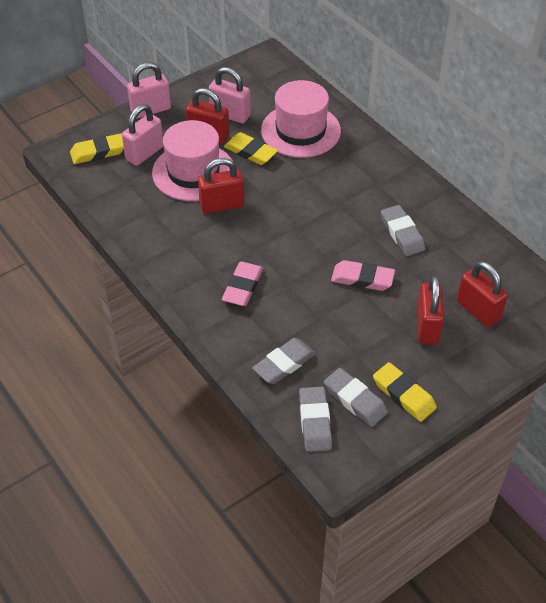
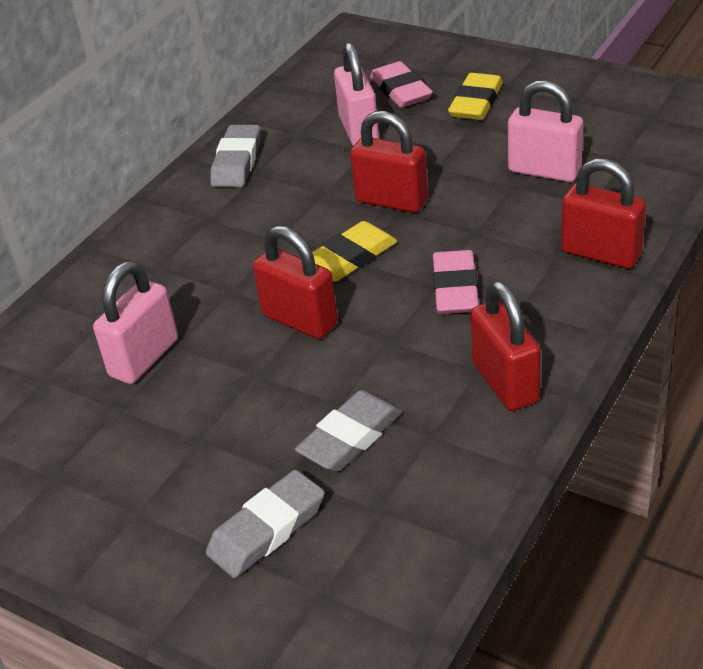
grey eraser: [252,338,316,384] [299,387,332,452] [324,368,388,427] [381,205,425,256] = 4 -> [206,470,325,578] [210,125,261,187] [295,390,403,472] = 3
pink hat: [152,120,232,201] [261,80,341,158] = 2 -> none = 0
yellow eraser: [70,134,124,164] [224,132,278,165] [373,362,437,422] = 3 -> [312,221,398,282] [448,73,503,120] = 2

